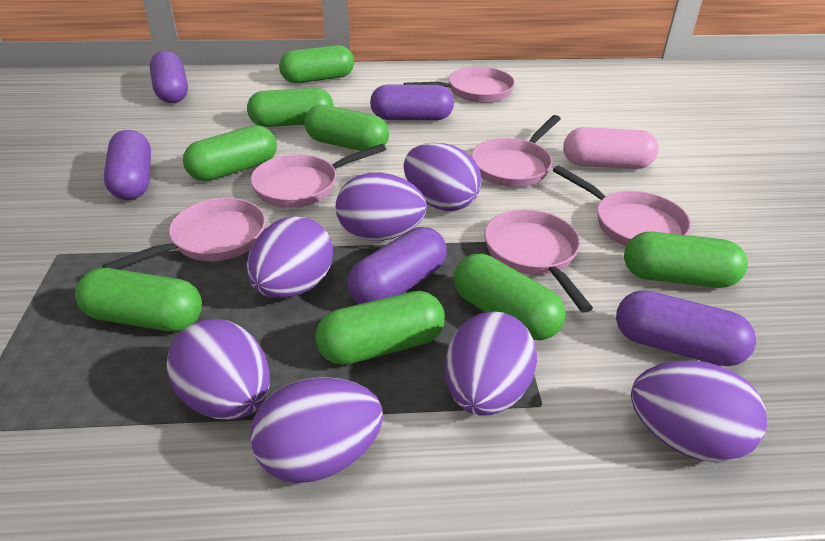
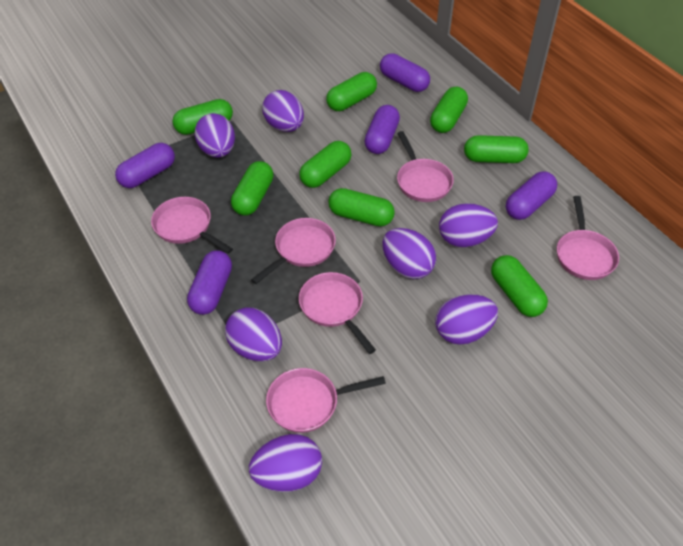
pink capsule: [563,127,659,169] = 1 -> none = 0

